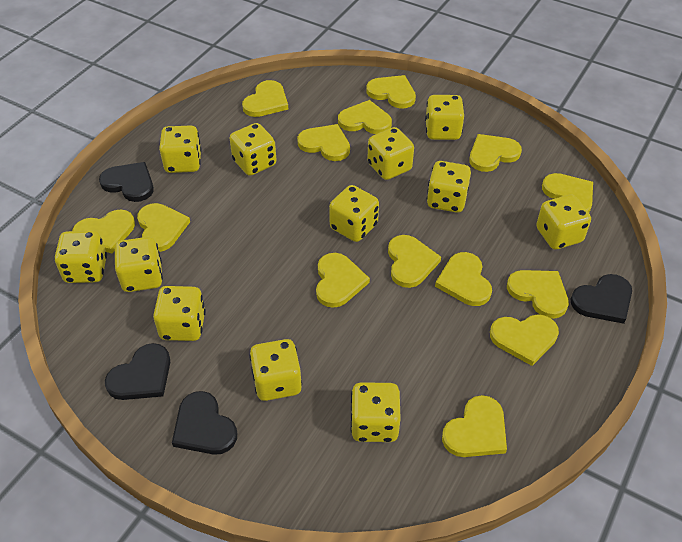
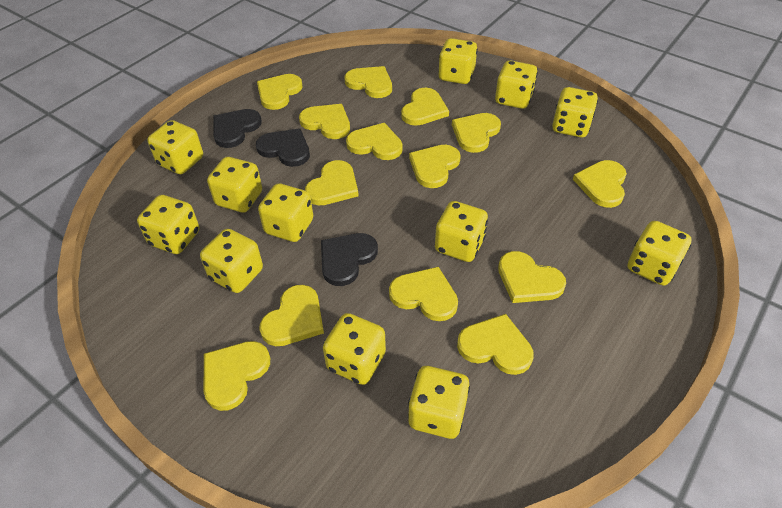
black heart: [99,162,154,202] [105,343,170,400] [172,391,237,455] [571,274,632,324] = 4 -> [214,109,262,148] [256,128,310,167] [321,233,378,286] = 3

